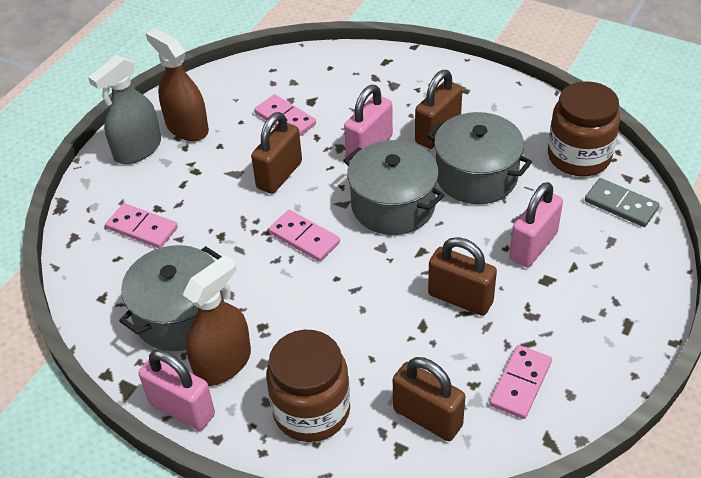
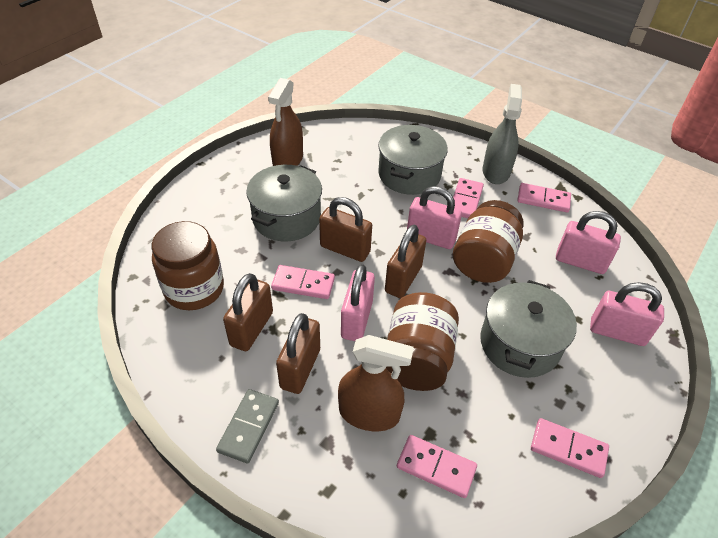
brown jar: [266,330,350,442] [548,81,620,176] = 2 -> [152,221,224,310] [386,292,459,391] [453,200,524,283] = 3
pink domino: [106,203,178,248] [254,94,316,136] [269,210,340,262] [489,345,552,419] = 4 -> [271,265,335,299] [397,435,477,498] [453,178,484,218] [517,183,571,213] [531,418,609,478] = 5
pink padlock: [139,350,215,431] [344,85,393,160] [509,182,563,267] = 3 -> [341,264,375,341] [407,186,462,249] [556,211,621,274] [590,282,664,346] = 4

